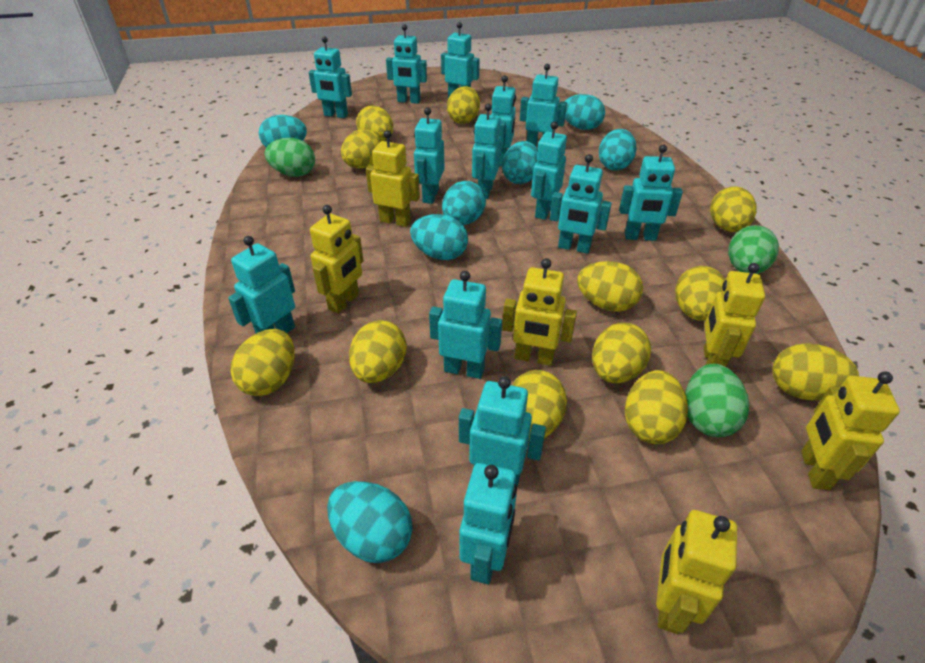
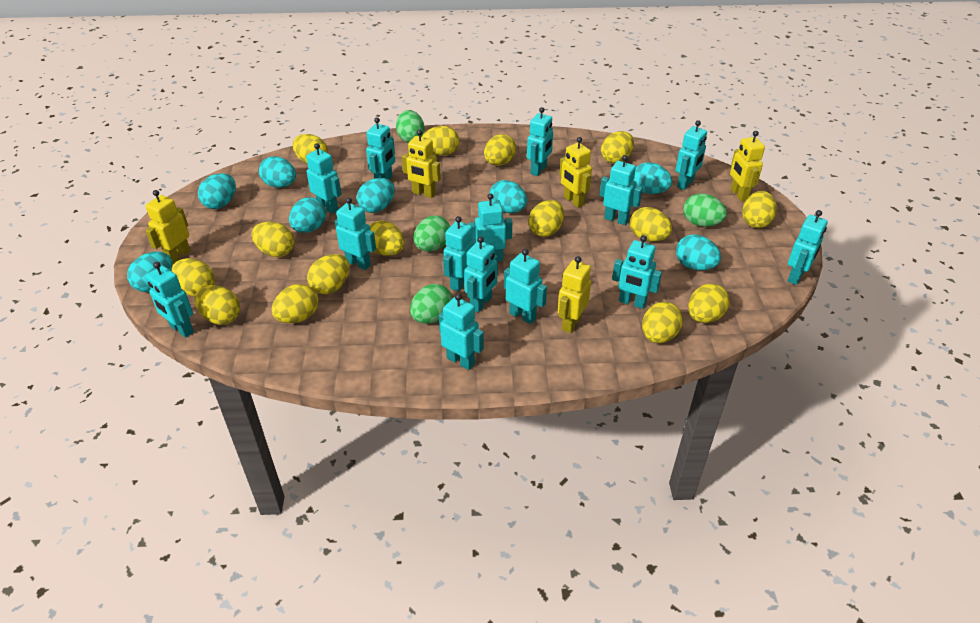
green egg: [265,138,315,177] [685,364,749,437] [728,225,779,274] = 3 -> [396,110,425,143] [410,284,453,324] [414,215,450,252] [683,193,727,227] = 4
turquoise egg: [259,115,307,148] [327,481,413,563] [410,214,468,260] [442,181,486,225] [502,141,537,184] [564,94,605,130] [599,129,637,170] = 7 -> [127,252,172,292] [198,173,236,209] [259,156,296,188] [289,197,326,233] [357,178,395,213] [489,180,527,213] [633,162,672,194] [676,234,721,270] = 8
yellow egg: [230,329,295,396] [341,129,381,169] [349,320,407,383] [356,105,393,141] [447,86,480,124] [512,370,567,440] [577,261,643,312] [592,323,651,384] [625,370,688,444] [675,266,725,321] [710,186,757,232] [772,343,859,401] = 12 -> [171,258,215,296] [194,285,240,325] [251,222,294,257] [272,284,319,323] [293,134,328,164] [307,254,349,294] [370,221,404,256] [422,126,459,156] [484,134,516,166] [529,200,564,237] [601,131,634,164] [630,207,672,241] [642,302,683,343] [688,284,729,323] [742,191,777,228] = 15
yellow robot: [310,205,364,314] [366,130,420,227] [502,258,577,366] [656,510,737,634] [704,263,765,367] [801,371,900,490] = 6 -> [145,190,190,264] [402,130,441,198] [558,256,591,333] [559,137,592,208] [730,131,765,201] = 5

